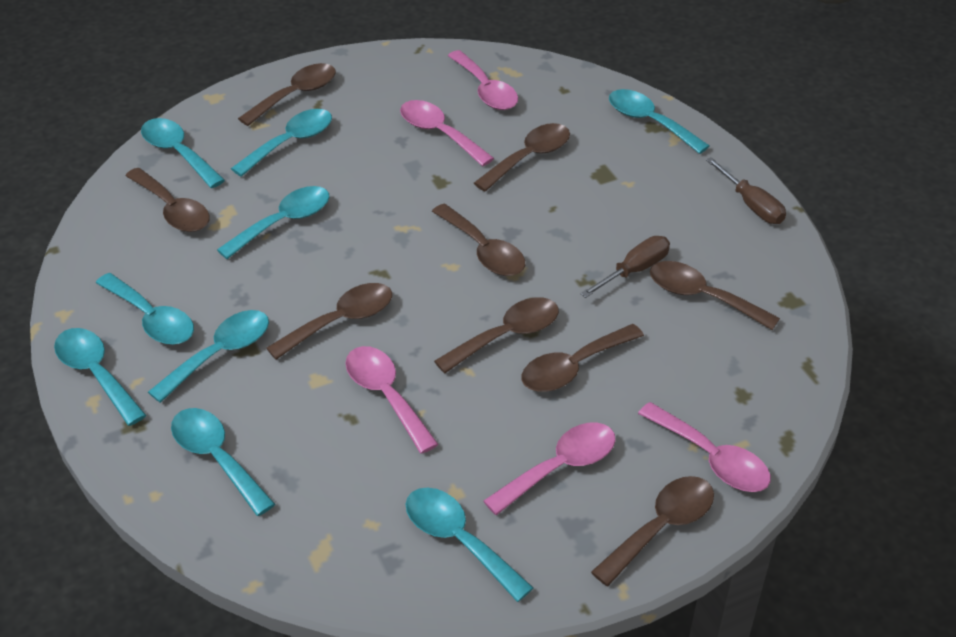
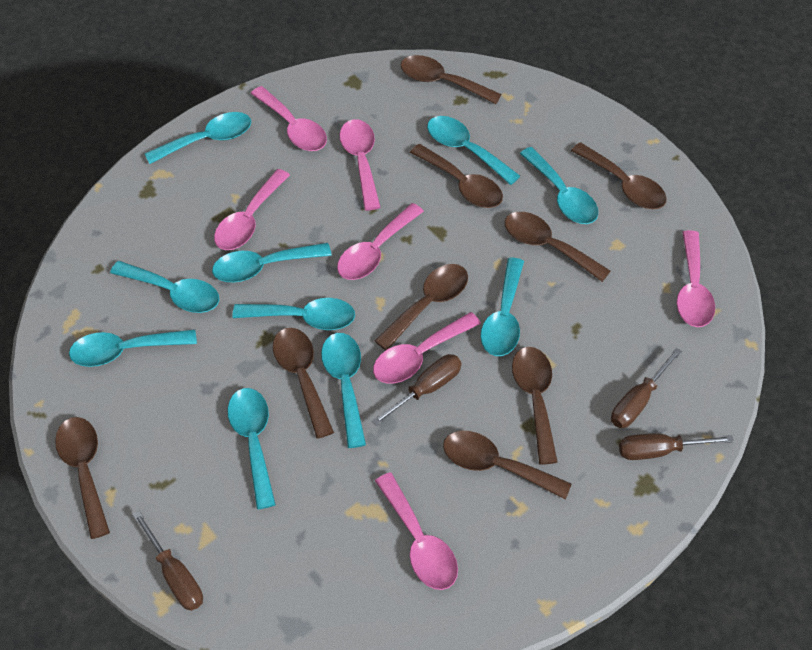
brown screwdriver: [580,236,670,298] [706,157,786,224] = 2 -> [133,511,203,611] [372,354,462,426] [611,348,682,428] [619,434,734,460] = 4
pink spoon: [345,346,439,454] [400,100,494,166] [448,50,518,110] [483,423,616,515] [638,402,771,492] = 5 -> [214,169,290,250] [251,86,327,151] [337,203,424,280] [340,119,381,210] [373,312,481,383] [375,472,458,590] [677,230,715,327] = 7
turquoise spoon: [54,328,147,426] [96,273,194,345] [141,118,225,188] [148,310,269,403] [171,408,275,516] [217,186,330,259] [231,109,332,177] [406,487,533,602] [609,89,709,154] = 9 -> [69,329,197,367] [110,261,219,313] [144,112,251,164] [212,243,332,283] [228,388,276,509] [232,298,355,330] [321,333,366,448] [427,116,520,185] [480,258,524,356] [520,147,598,224] = 10

